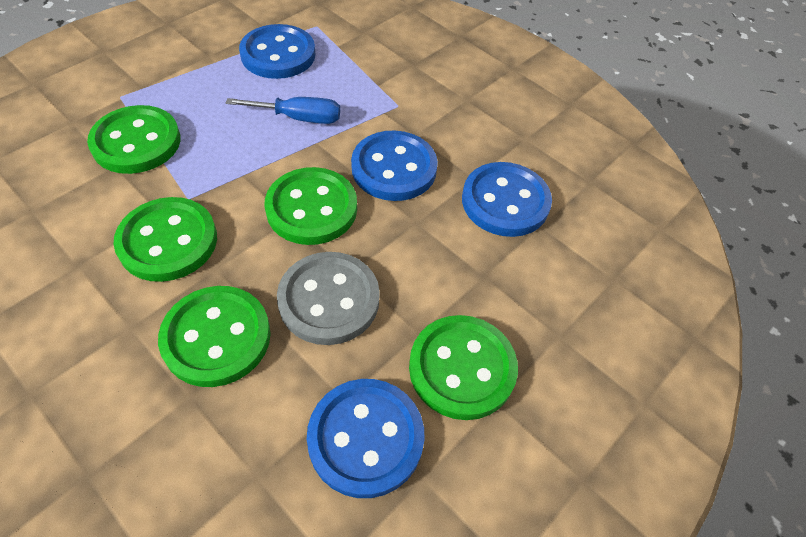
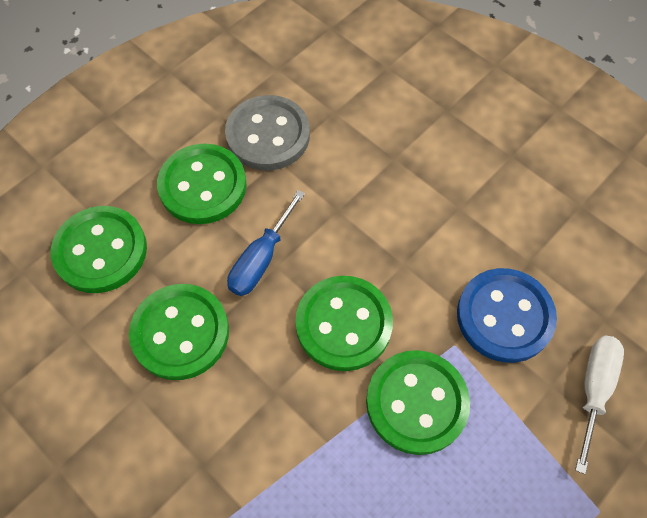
blue button: [239,24,316,79] [307,379,425,498] [351,130,438,201] [462,162,552,237] = 4 -> [457,268,557,363] = 1
white screwdriver: none = 0 -> [575,335,624,474] = 1

